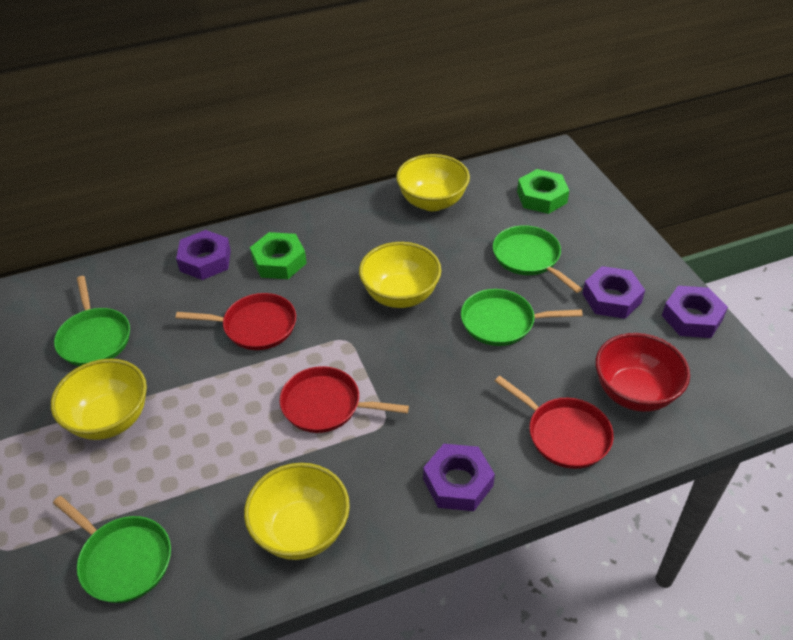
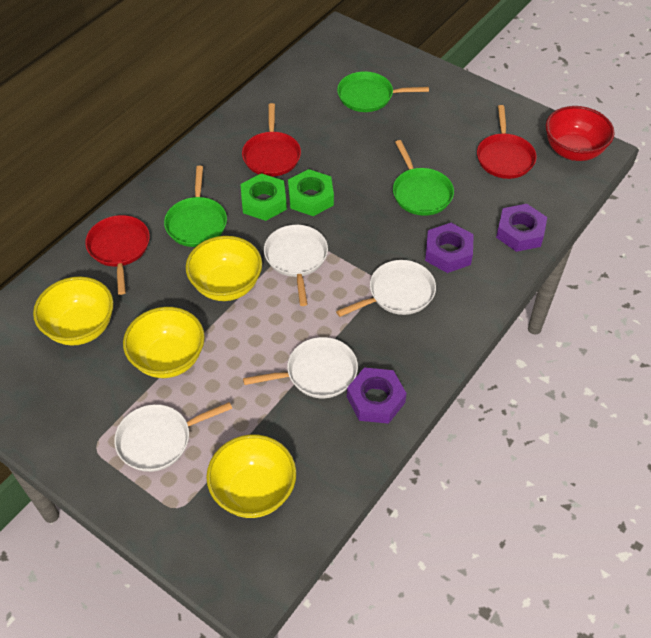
green pan: [53,496,171,603] [54,276,130,366] [461,289,583,346] [493,225,582,293] = 4 -> [164,166,227,247] [337,71,429,112] [393,140,454,216] = 3
purple nut: [176,230,231,280] [423,444,495,511] [582,266,645,319] [662,286,728,338] = 4 -> [347,368,407,424] [425,223,474,273] [496,204,547,252] = 3
white pan: none = 0 -> [114,402,232,472] [243,337,358,398] [264,225,328,306] [336,260,436,317] = 4

